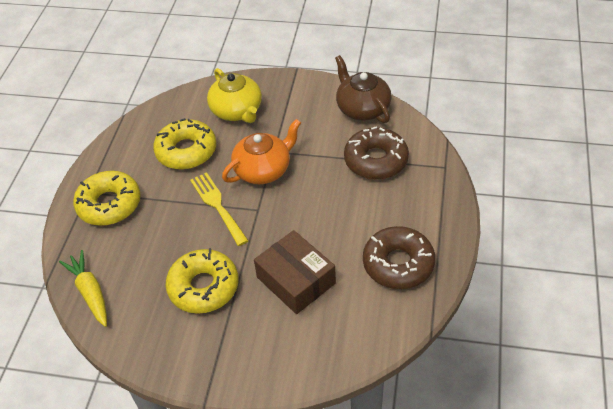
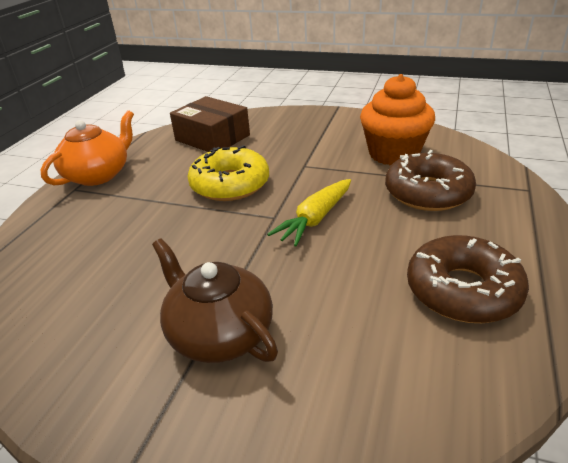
orange cupcake: none = 0 -> [360,74,435,166] = 1
yellow donut: [73,171,141,226] [153,118,216,170] [166,248,239,314] = 3 -> [187,145,269,201] = 1
yellow fork: [190,172,249,246] = 1 -> none = 0
yellow teapot: [207,68,262,123] = 1 -> none = 0

